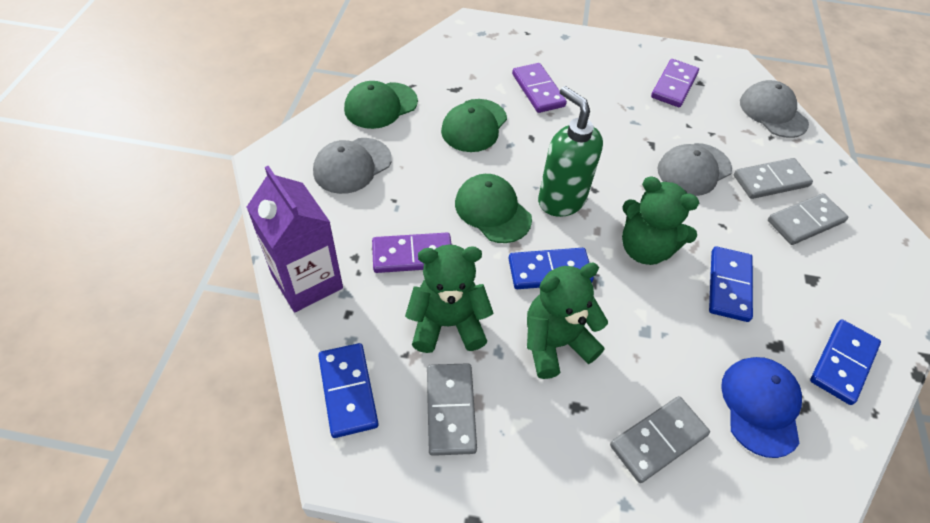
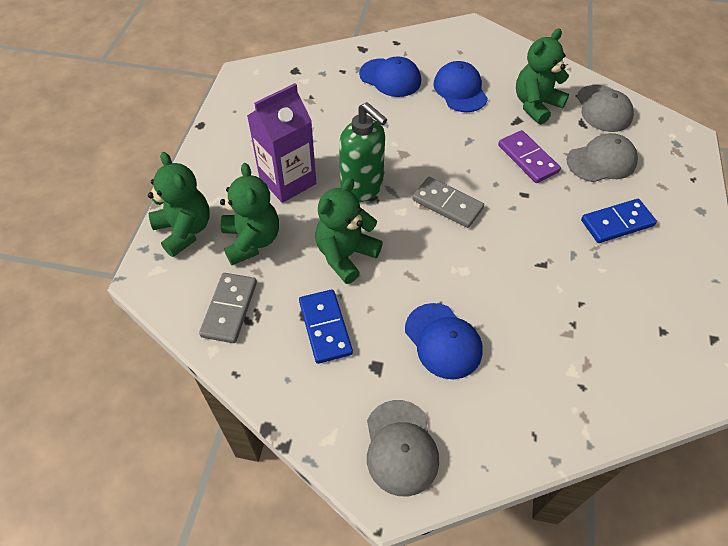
blue cap: [721,357,802,458] = 1 -> [359,56,421,97] [405,303,483,379] [433,61,488,112] = 3
blue domino: [318,343,379,438] [508,248,594,289] [709,246,753,322] [810,319,881,405] = 4 -> [299,289,353,364] [581,199,657,243] = 2
green cap: [344,81,418,129] [441,99,507,152] [455,174,532,243] = 3 -> none = 0
green teddy bear: [405,244,494,353] [527,262,608,379] [622,176,699,265] = 3 -> [148,152,210,257] [220,163,279,265] [315,178,383,284] [516,28,569,125] = 4
grey domino: [427,363,477,456] [610,396,710,483] [734,158,813,199] [768,193,848,245] = 4 -> [199,273,257,343] [412,177,484,228] = 2
purple domino: [372,233,452,273] [512,63,567,113] [651,59,699,107] = 3 -> [498,130,561,183] = 1

